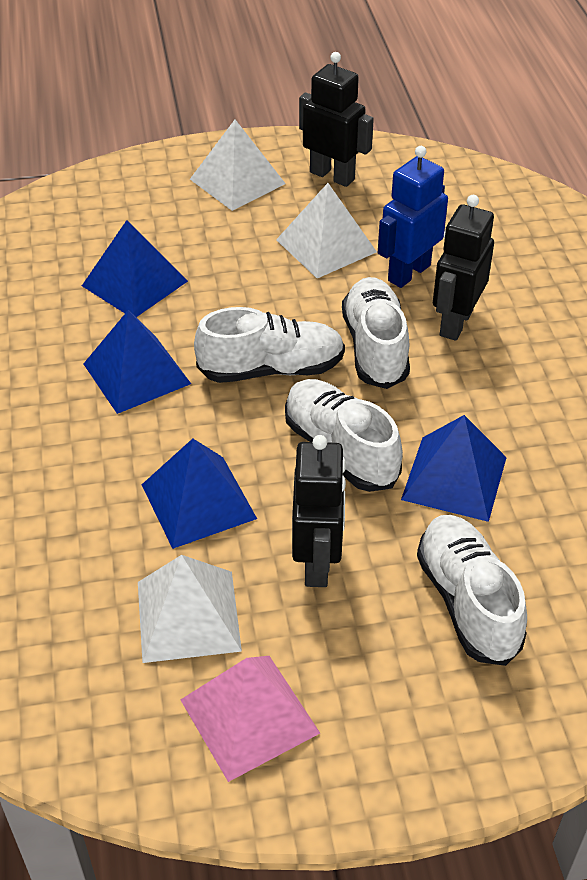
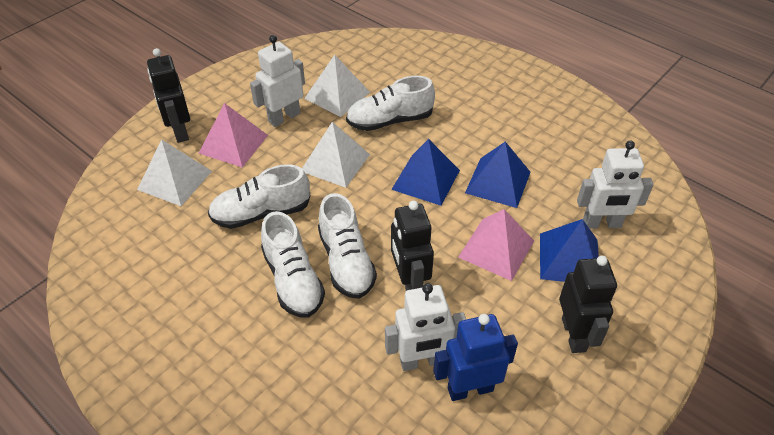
blue pyramid: [82,220,188,317] [83,310,191,414] [142,439,257,549] [401,415,507,522] = 4 -> [391,139,460,206] [465,142,531,208] [540,219,599,282] = 3
pink pyramid: [181,656,320,782] = 1 -> [199,103,268,168] [458,209,534,281] = 2
white robot: none = 0 -> [250,35,305,127] [385,283,466,371] [577,141,654,229] = 3

